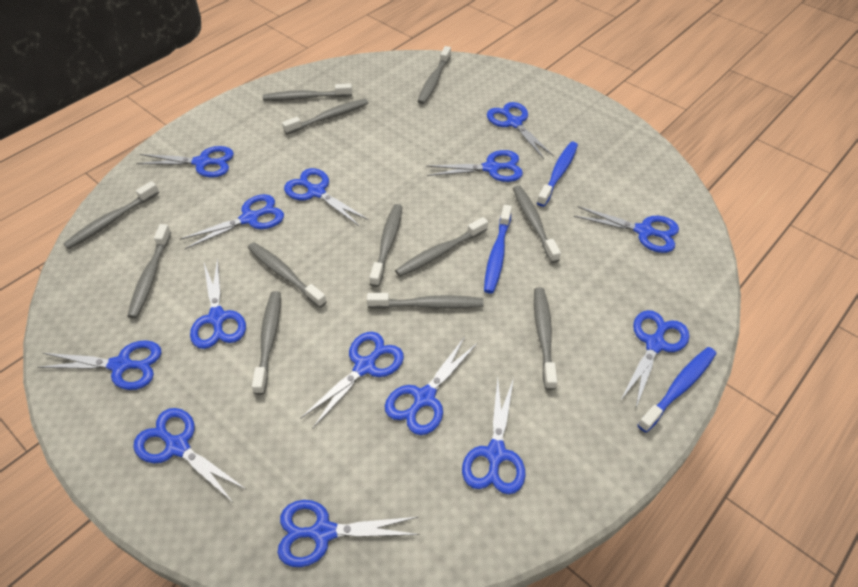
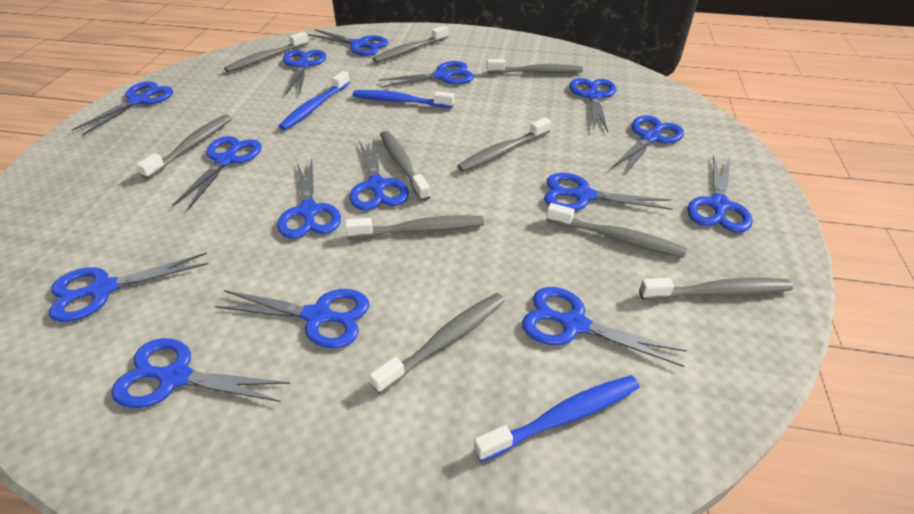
blue scissors: [37,340,162,390] [133,408,247,501] [137,146,234,178] [180,194,284,249] [190,258,246,349] [277,500,420,567] [284,168,369,226] [300,332,404,429] [385,337,478,435] [426,150,523,182] [462,378,526,494] [487,102,554,159] [574,206,679,253] [621,310,689,407] = 14 -> [49,252,208,322] [72,81,173,135] [111,338,290,408] [172,136,262,210] [215,289,369,348] [277,159,341,239] [283,50,326,95] [308,29,388,56] [350,138,409,210] [378,61,474,88] [522,287,687,367] [544,173,673,211] [569,78,616,132] [611,115,684,175] [687,155,753,233] = 15
grey toothbrush: [63,181,159,249] [127,224,171,319] [248,242,327,308] [252,291,281,395] [263,83,352,101] [282,99,369,134] [367,293,484,309] [370,204,403,287] [395,217,488,277] [417,46,451,104] [513,185,561,263] [534,287,557,390] = 12 -> [136,114,232,179] [224,32,308,73] [345,215,484,239] [369,293,505,394] [373,26,448,63] [380,131,430,201] [457,117,551,172] [487,59,583,73] [546,203,687,258] [639,278,793,300] = 10

